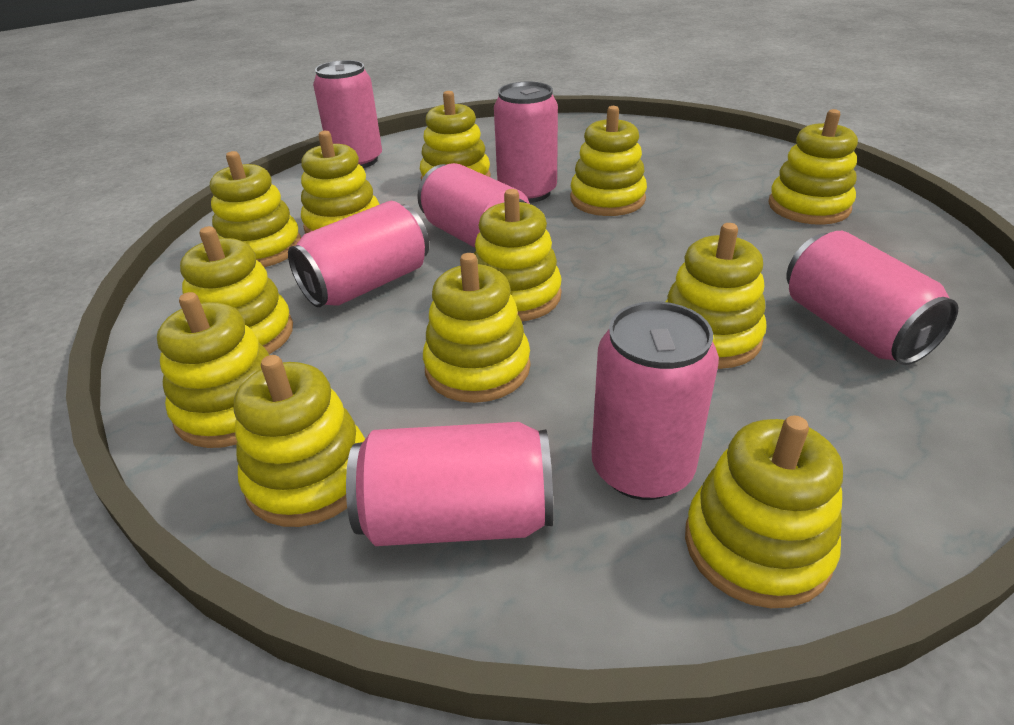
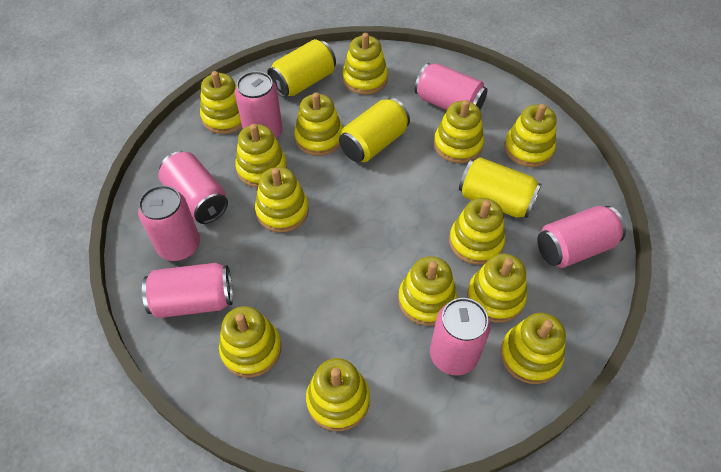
yellow can: none = 0 -> [267,39,336,98] [339,98,410,162] [459,157,542,218] = 3
yellow stacking toy: [157,292,269,448] [180,226,293,354] [210,151,301,267] [234,355,365,527] [301,131,380,234] [420,91,491,180] [423,253,530,403] [474,189,562,321] [570,106,647,216] [665,223,767,369] [685,416,843,608] [768,109,858,225] = 12 -> [200,71,242,134] [219,306,281,377] [235,124,287,188] [255,167,309,233] [294,92,343,156] [306,358,370,431] [342,33,388,95] [398,256,457,326] [434,100,484,163] [449,198,505,265] [467,253,527,323] [500,313,566,384] [504,104,556,167] = 13

